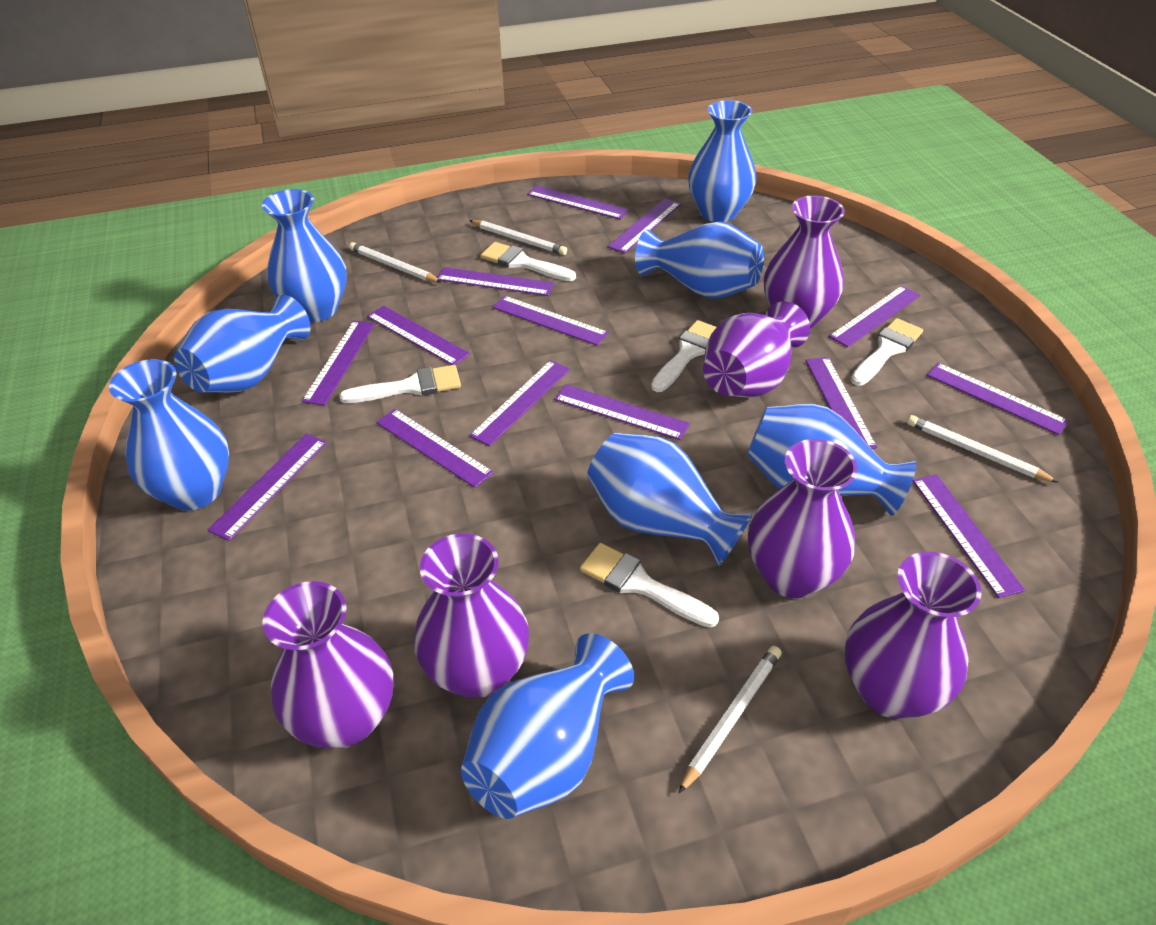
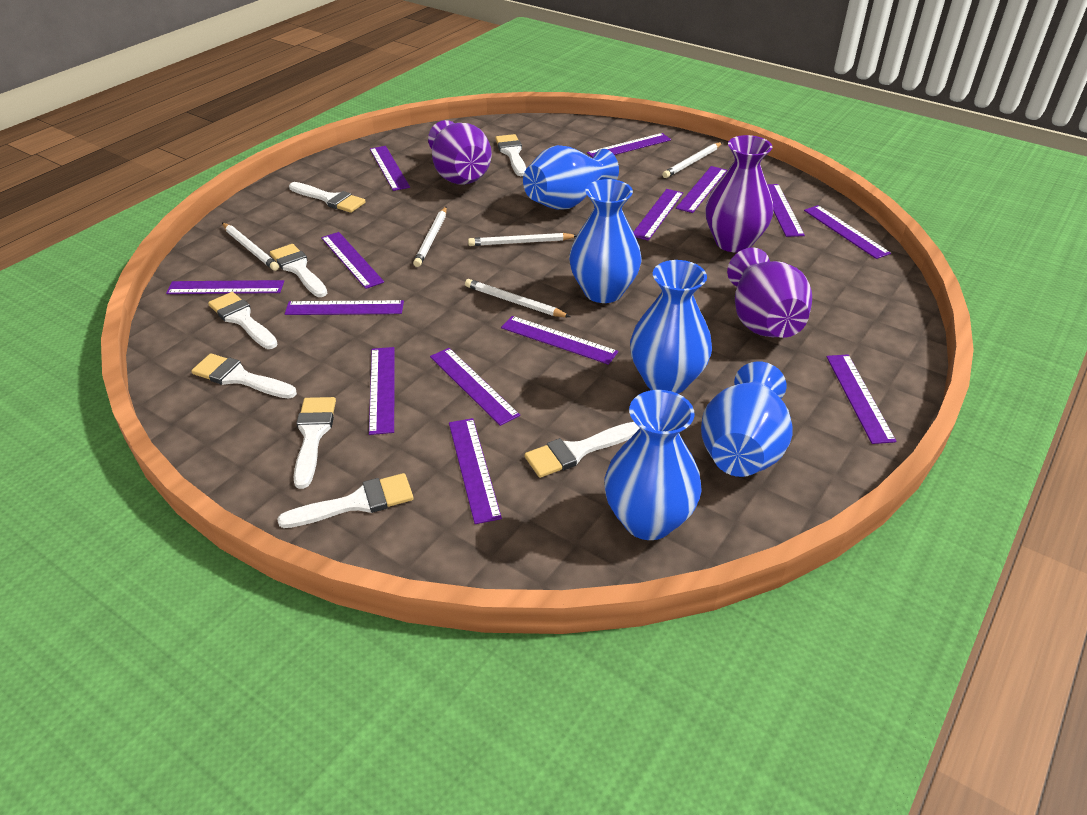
blue vase: [109,359,229,511] [174,295,311,393] [262,189,347,322] [461,633,634,819] [587,433,752,566] [635,222,764,299] [688,100,756,222] [747,404,916,516] = 8 -> [523,145,619,210] [569,179,642,303] [604,390,702,540] [630,260,712,393] [701,361,793,477] = 5
purple vase: [262,581,393,749] [414,533,529,698] [703,301,810,398] [748,439,858,598] [764,195,845,329] [845,552,982,719] = 6 -> [428,120,492,185] [705,135,773,253] [727,247,812,338] = 3
white brush: [339,365,461,403] [481,242,576,281] [580,543,719,628] [651,320,717,392] [851,318,923,386] = 5 -> [191,353,297,399] [208,292,278,349] [270,244,327,297] [277,473,414,528] [289,182,366,213] [294,397,336,489] [495,134,526,176] [525,422,639,478] = 8
white pencil: [349,242,441,282] [469,220,567,255] [678,646,782,794] [907,415,1059,483] = 4 -> [222,223,279,271] [413,207,447,267] [465,279,570,317] [468,233,577,246] [662,142,723,178] = 5

